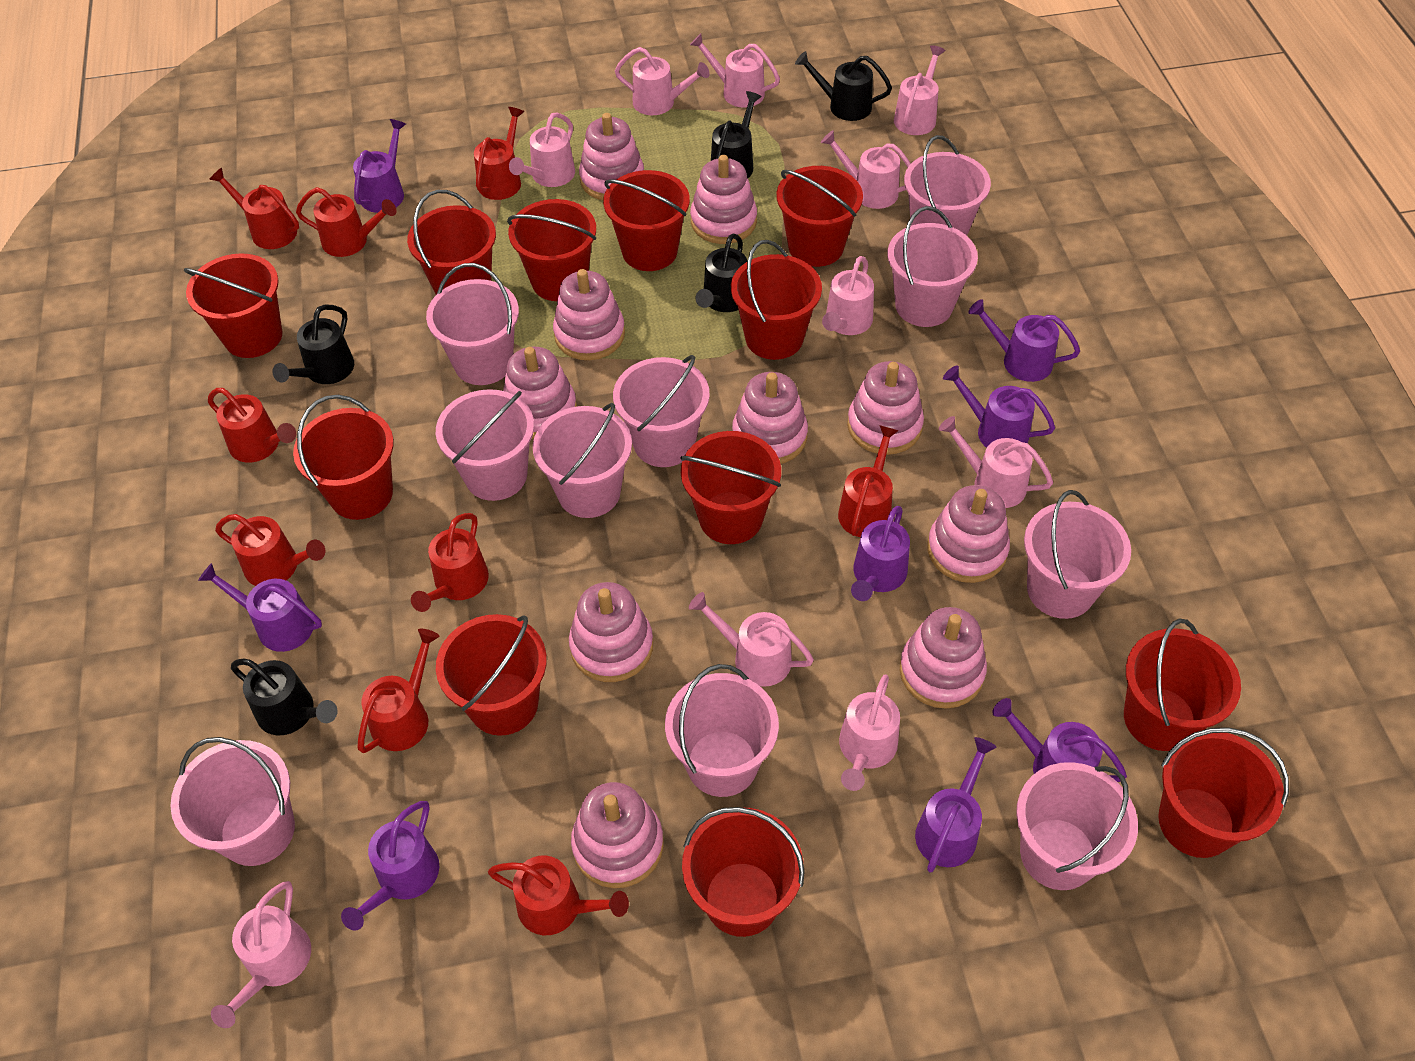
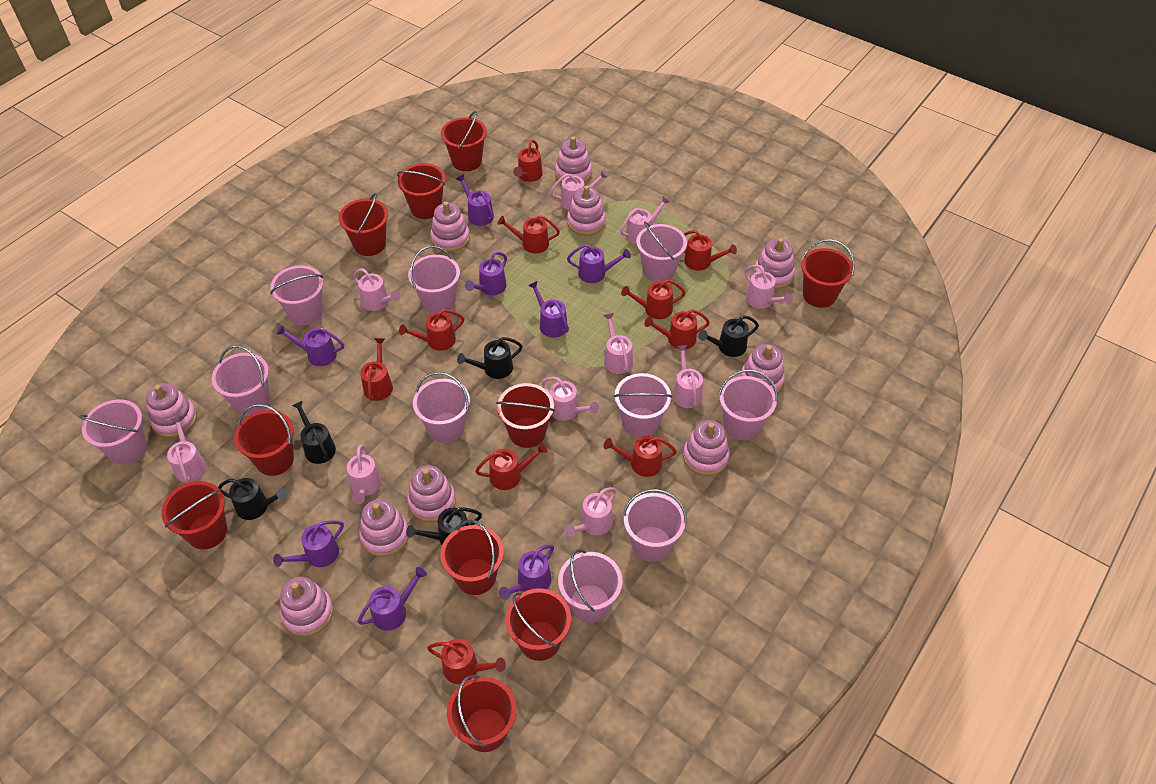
red bucket: [184,253,283,358] [293,395,394,520] [407,190,496,295] [436,614,547,736] [507,199,596,301] [603,170,690,271] [680,431,781,544] [682,807,805,937] [731,240,822,360] [776,166,863,267] [1124,619,1241,751] [1158,727,1289,858] = 12 -> [161,481,227,549] [234,404,294,476] [339,193,388,256] [397,163,446,219] [440,520,504,595] [441,111,487,171] [447,675,517,752] [496,383,555,448] [505,588,571,661] [801,239,855,308] = 10
red watering can: [208,388,296,463] [209,168,299,249] [215,514,325,586] [296,187,397,257] [358,629,439,753] [411,513,489,612] [474,107,525,200] [488,856,629,935] [838,425,899,537] = 9 -> [360,338,393,401] [399,309,465,351] [427,639,506,684] [475,442,547,490] [497,215,560,254] [513,140,543,182] [604,436,677,477] [621,279,686,319] [644,309,710,349] [684,230,737,271] = 10

